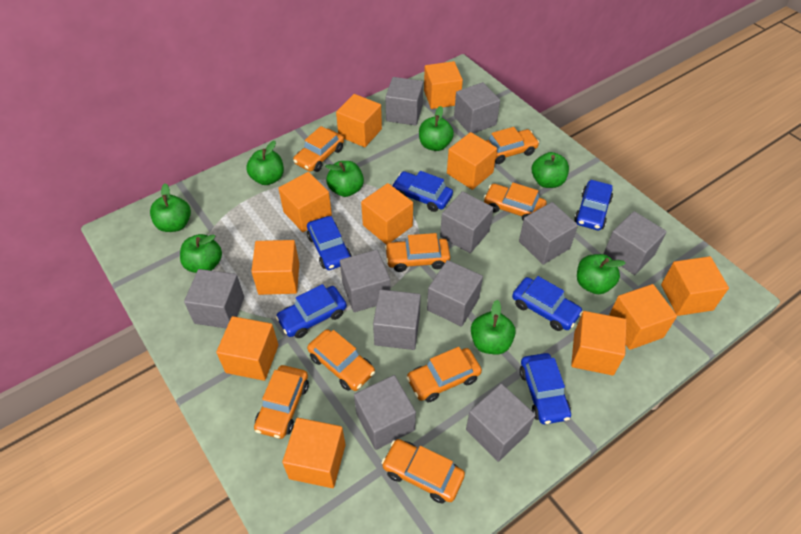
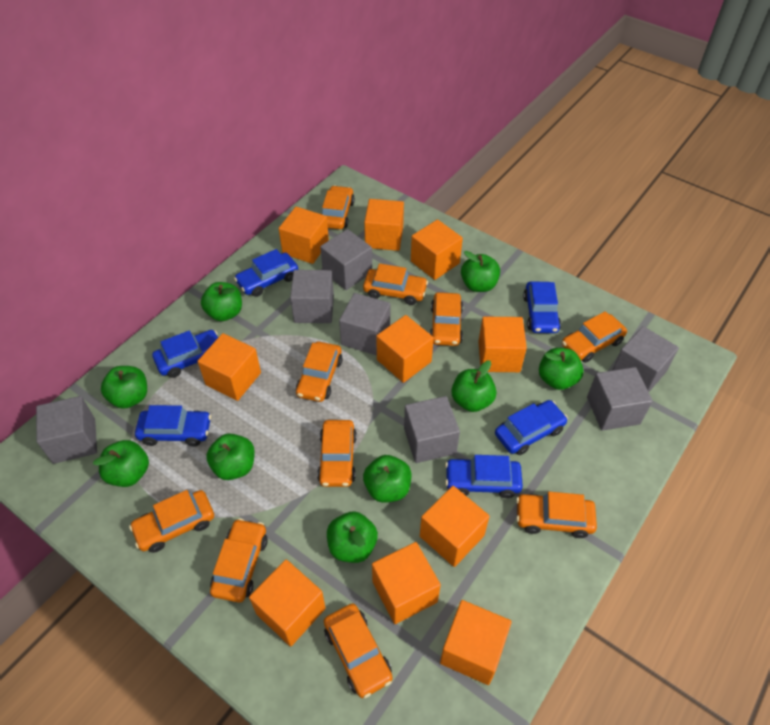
green apple: [150,183,191,232] [180,234,222,273] [246,141,284,185] [325,161,364,197] [419,106,454,151] [471,300,516,354] [532,152,569,188] [577,254,626,294] = 8 -> [93,440,149,487] [101,366,147,409] [201,282,242,321] [206,433,255,480] [327,511,378,563] [363,455,411,503] [451,360,496,412] [461,251,500,292] [539,348,584,390] = 9
grey cube: [184,269,244,328] [340,250,390,312] [354,375,416,450] [373,289,421,350] [386,77,423,126] [427,260,483,327] [440,191,493,253] [454,82,500,134] [466,383,536,462] [519,202,578,265] [604,211,667,275] = 11 -> [36,396,97,464] [290,270,334,323] [320,229,372,290] [339,293,390,355] [404,396,460,463] [587,367,653,431] [612,326,679,392] = 7
orange car: [254,365,309,439] [293,126,344,172] [307,329,375,391] [382,439,465,503] [385,233,450,272] [406,347,482,402] [484,183,547,220] [486,127,539,164] = 8 -> [129,490,214,553] [210,518,268,603] [296,342,343,402] [317,420,357,487] [322,185,355,229] [324,603,393,698] [363,264,428,305] [430,292,463,346] [516,492,597,538] [562,311,627,363] = 10
orange cube: [216,316,278,381] [251,240,299,295] [278,172,332,232] [282,418,345,488] [336,94,382,147] [361,183,413,245] [424,61,463,109] [447,132,497,190] [571,311,626,376] [609,284,677,350] [661,256,729,316] = 11 -> [198,333,261,401] [249,560,325,646] [279,207,329,264] [364,199,404,251] [372,542,441,624] [376,315,434,383] [411,219,463,280] [420,486,490,567] [440,600,512,685] [478,317,527,372] = 10

